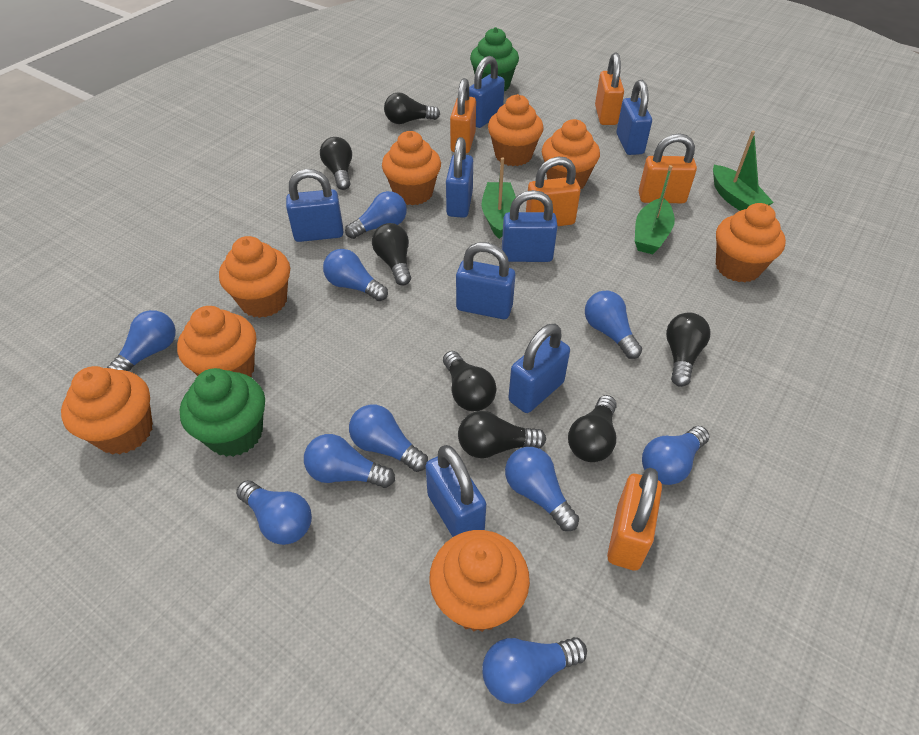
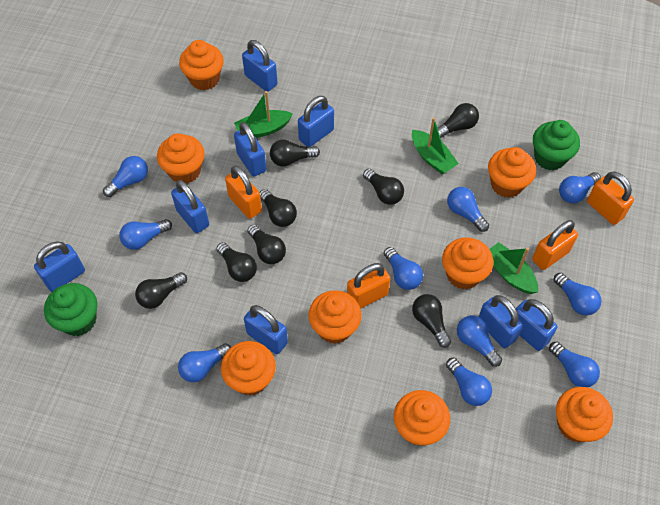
black light bulb: [320,137,352,190] [372,223,411,286] [384,92,440,124] [443,351,496,411] [458,411,546,458] [568,395,617,462] [666,312,711,387] = 7 -> [135,272,187,309] [216,242,257,282] [247,224,286,264] [259,189,297,227] [270,140,320,166] [363,169,404,205] [412,294,451,348] [437,103,479,138] = 8
orange padlock: [450,78,476,153] [526,157,581,226] [595,53,624,125] [607,468,662,571] [639,133,697,203] = 5 -> [225,166,262,219] [347,263,390,309] [532,220,578,270] [587,171,634,225] = 4

